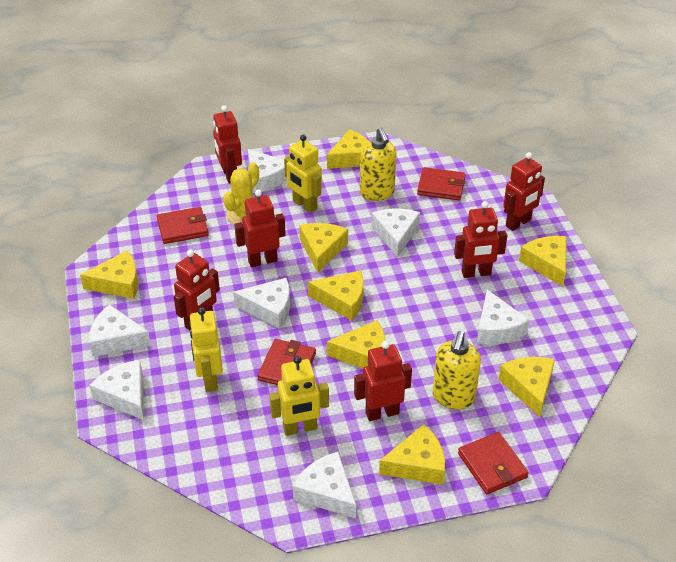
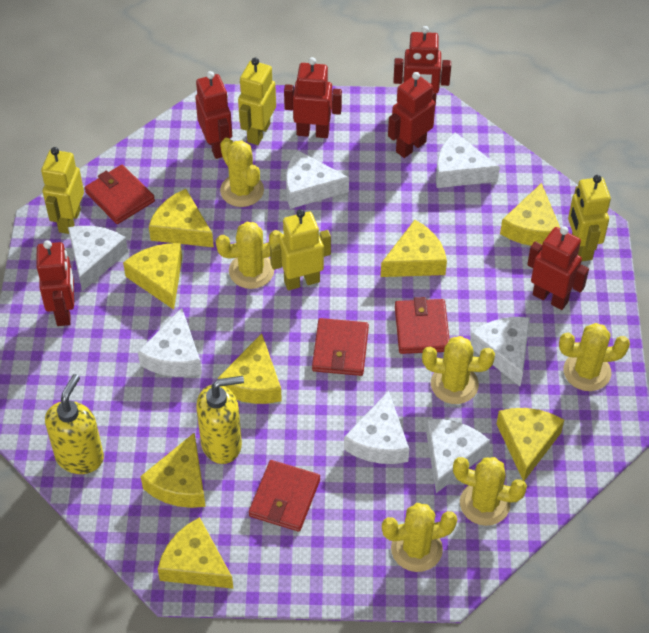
yellow cactus: [223,163,259,224] = 1 -> [216,222,282,289] [220,138,264,207] [382,503,457,572] [422,336,495,404] [453,457,527,526] [559,323,630,391] = 6
yellow robot: [189,307,223,392] [269,356,329,436] [284,134,322,213] = 3 -> [41,147,84,234] [238,58,276,145] [270,209,331,290] [568,175,611,261] = 4

